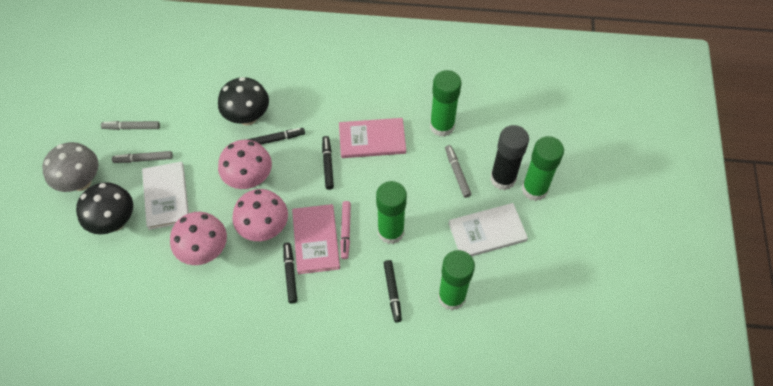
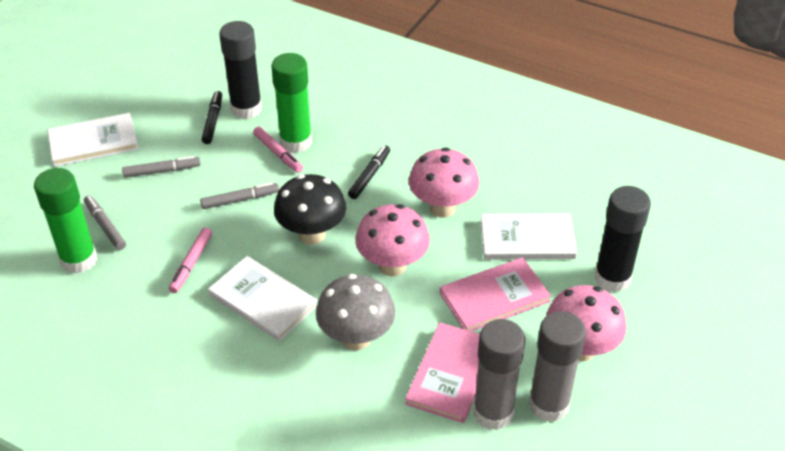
black glue stick: [490,125,529,190] = 1 -> [219,21,262,119] [594,186,651,292] = 2
black marker: [247,128,305,144] [283,242,297,303] [322,136,334,190] [384,260,402,322] = 4 -> [202,91,222,144] [348,145,390,199] = 2
black mushroom: [76,182,133,234] [218,77,269,126] = 2 -> [274,174,346,245] = 1
green glue stick: [376,181,407,244] [430,70,461,137] [438,250,475,310] [522,136,564,201] = 4 -> [34,168,97,274] [271,53,312,153] = 2
grey glue stick: none = 0 -> [473,319,525,430] [529,311,586,422] = 2
pink marker: [340,201,351,259] = 1 -> [169,228,212,293] [253,127,303,173] = 2
white book: [142,161,189,230] [448,203,528,257] = 2 -> [47,113,139,167] [208,256,317,341] [481,213,577,260] = 3

